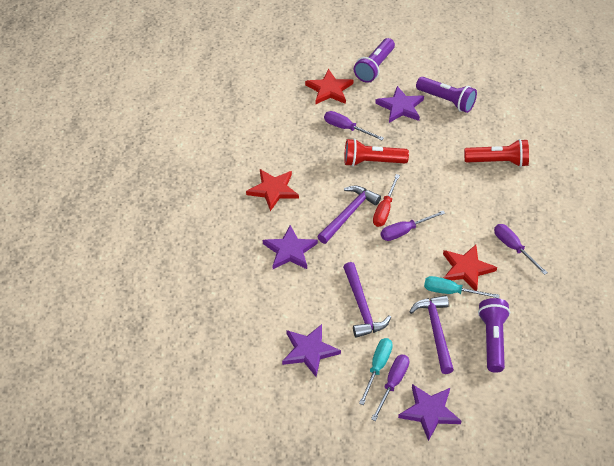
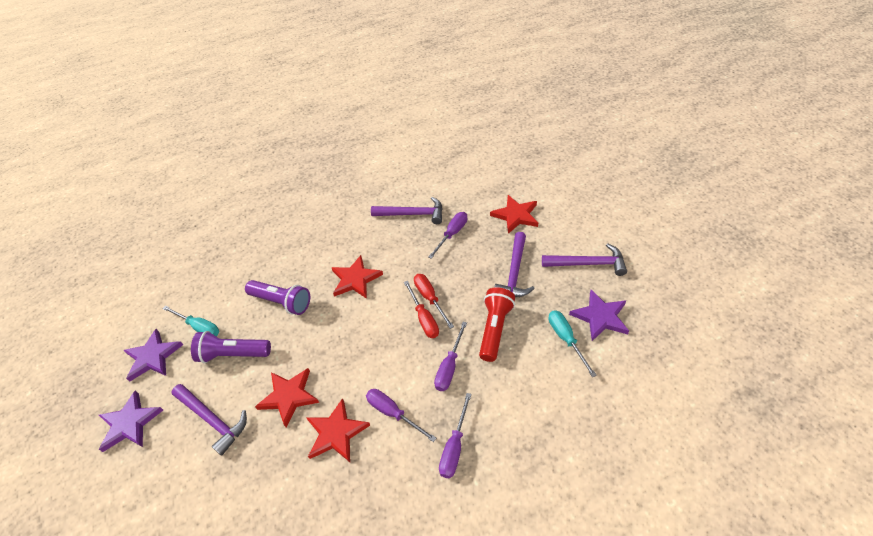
purple flashlight: [354,38,395,83] [416,77,477,113] [478,298,510,373] = 3 -> [191,331,271,363] [245,280,310,315] = 2
purple hammer: [317,186,381,244] [343,262,391,338] [409,295,454,374] = 3 -> [171,384,247,456] [371,197,443,224] [494,232,535,297] [542,243,627,276] = 4
purple star: [263,225,318,269] [282,324,341,377] [375,86,424,123] [398,384,461,441] = 4 -> [99,390,163,452] [123,329,183,382] [569,290,629,341] = 3
red flashlight: [344,138,409,167] [464,139,529,167] = 2 -> [479,287,515,362] = 1
red screwdriver: [373,174,400,227] = 1 -> [404,281,439,338] [414,274,454,329] = 2
red star: [246,169,299,211] [305,69,353,104] [443,245,497,291] = 3 -> [255,368,319,427] [306,398,370,462] [332,255,383,299] [490,195,538,234] = 4

